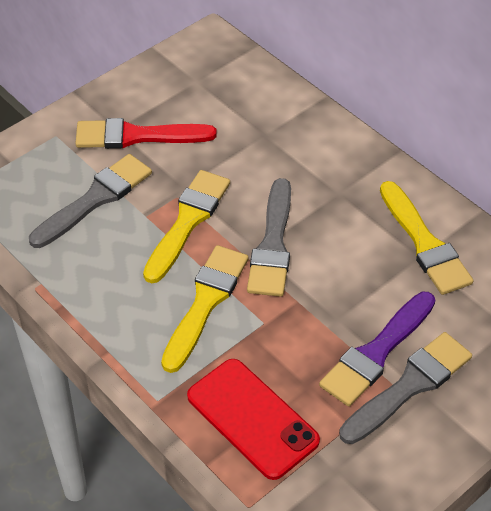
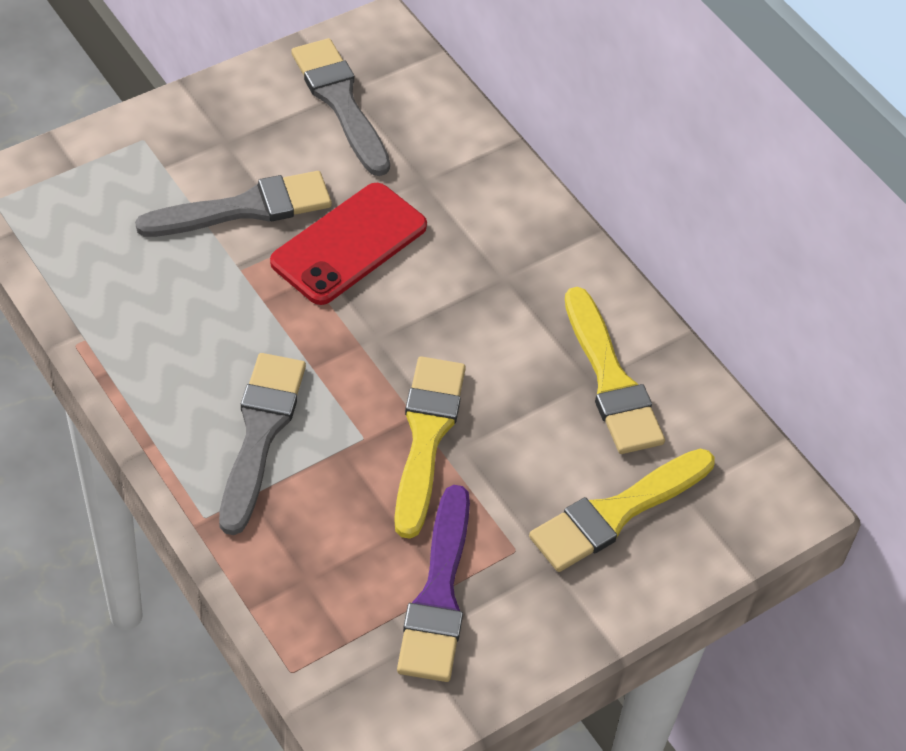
red brush: [75,118,217,149] = 1 -> none = 0

